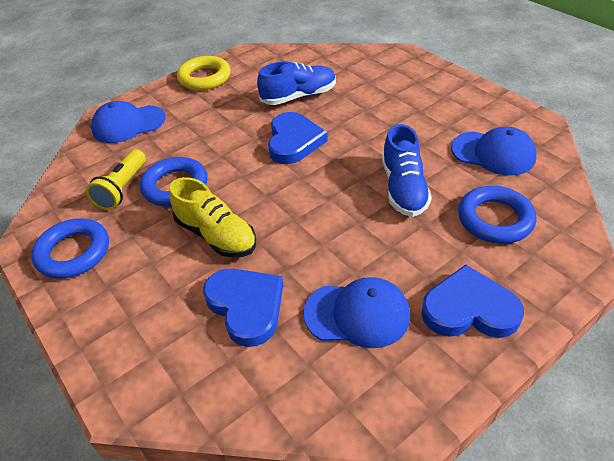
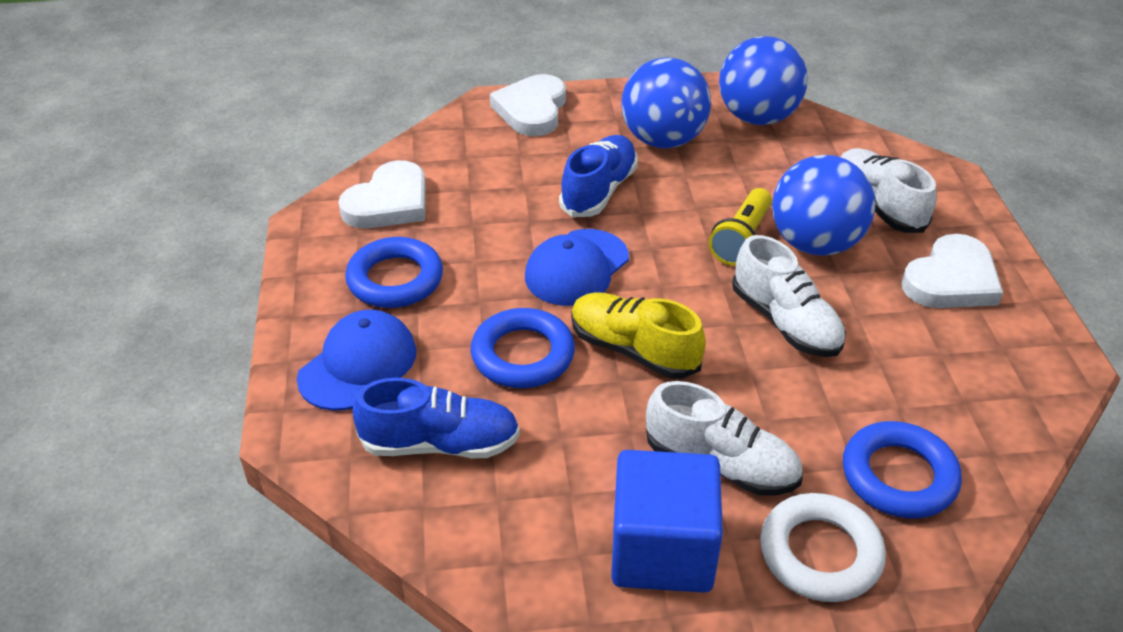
blue ball: none = 0 -> [621,57,711,148] [719,36,808,125] [772,155,875,256] = 3
blue cap: [91,101,166,143] [303,277,410,348] [451,127,537,176] = 3 -> [297,310,416,411] [525,229,629,306] = 2
blue cube: none = 0 -> [611,450,723,593] = 1
blue heart: [203,268,283,347] [268,112,328,164] [421,265,524,338] = 3 -> none = 0
white heart: none = 0 -> [338,160,426,228] [490,74,566,136] [902,234,1003,308] = 3
white ring: none = 0 -> [760,493,886,602] = 1
white shoe: none = 0 -> [646,381,803,496] [732,235,846,357] [841,148,937,233] = 3
yellow ring: [177,56,231,90] = 1 -> none = 0

